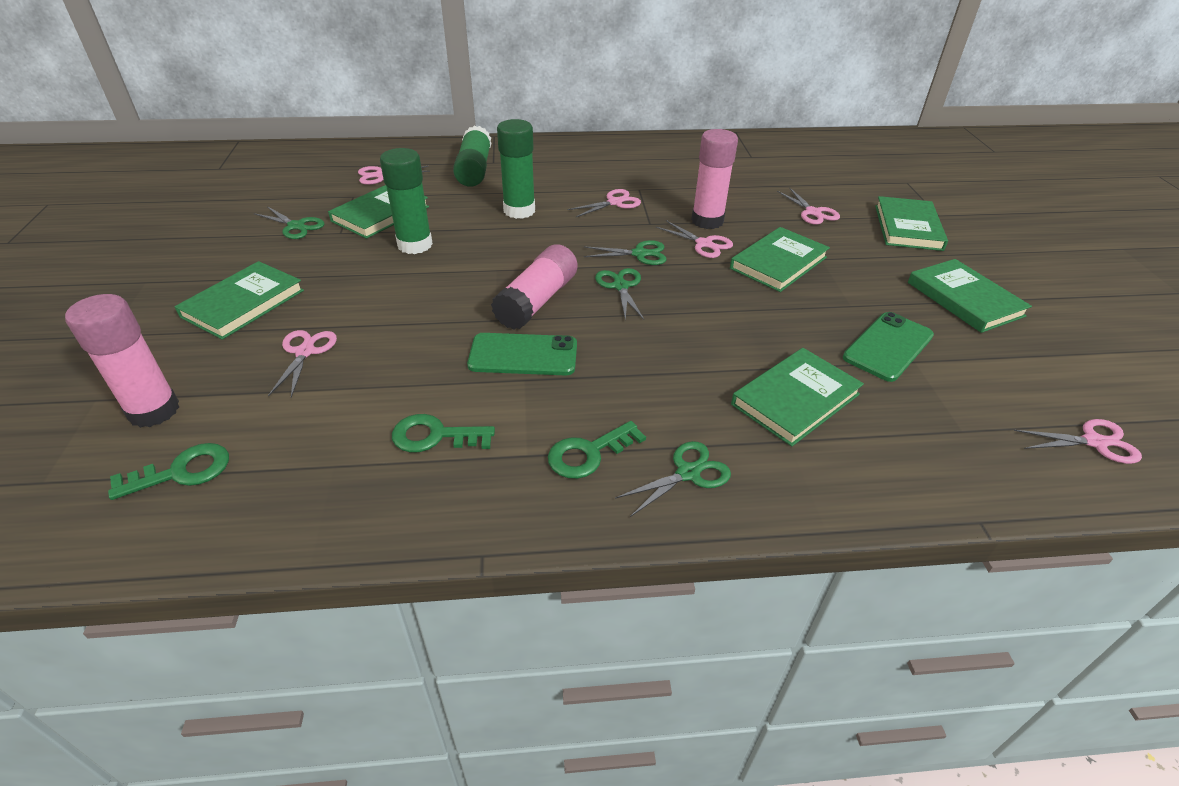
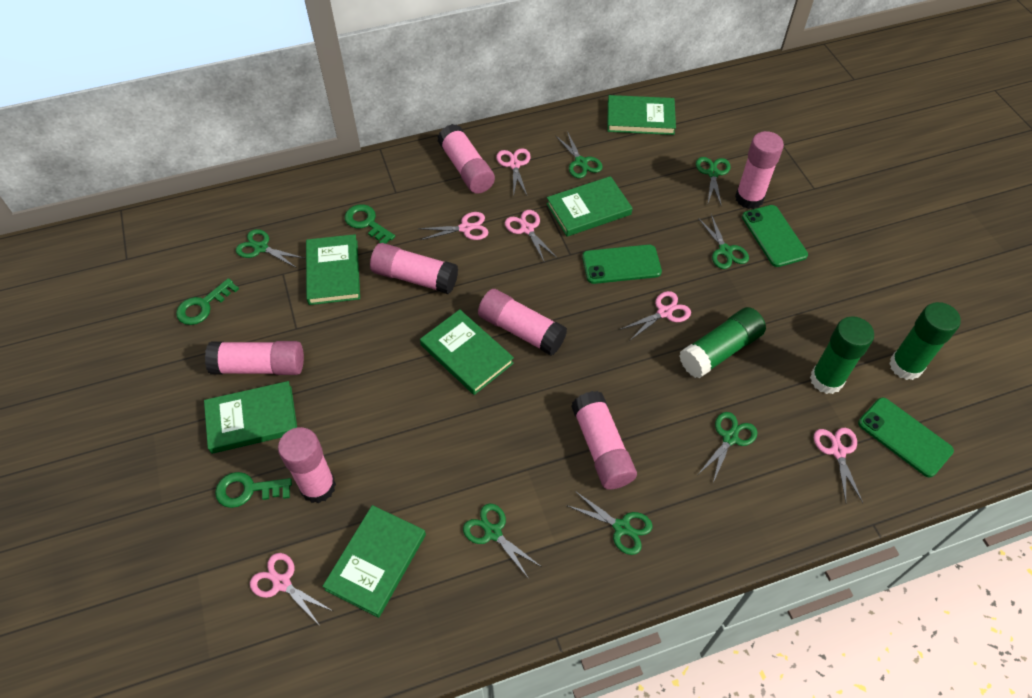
green phone: [467,333,577,376] [843,312,934,382] = 2 -> [582,245,662,284] [742,205,808,267] [858,397,954,478] = 3
green scissors: [254,206,324,239] [584,240,666,265] [595,268,644,321] [615,441,731,517] = 4 -> [236,229,306,268] [463,504,542,579] [555,131,603,178] [566,491,652,555] [696,157,731,207] [698,214,749,269] [698,412,757,483] = 7
pink glue stick: [65,294,179,428] [491,244,577,330] [691,129,738,229] = 3 -> [205,341,304,375] [278,427,336,503] [370,243,458,294] [438,124,495,194] [478,289,567,356] [571,391,637,490] [735,131,784,209] = 7

